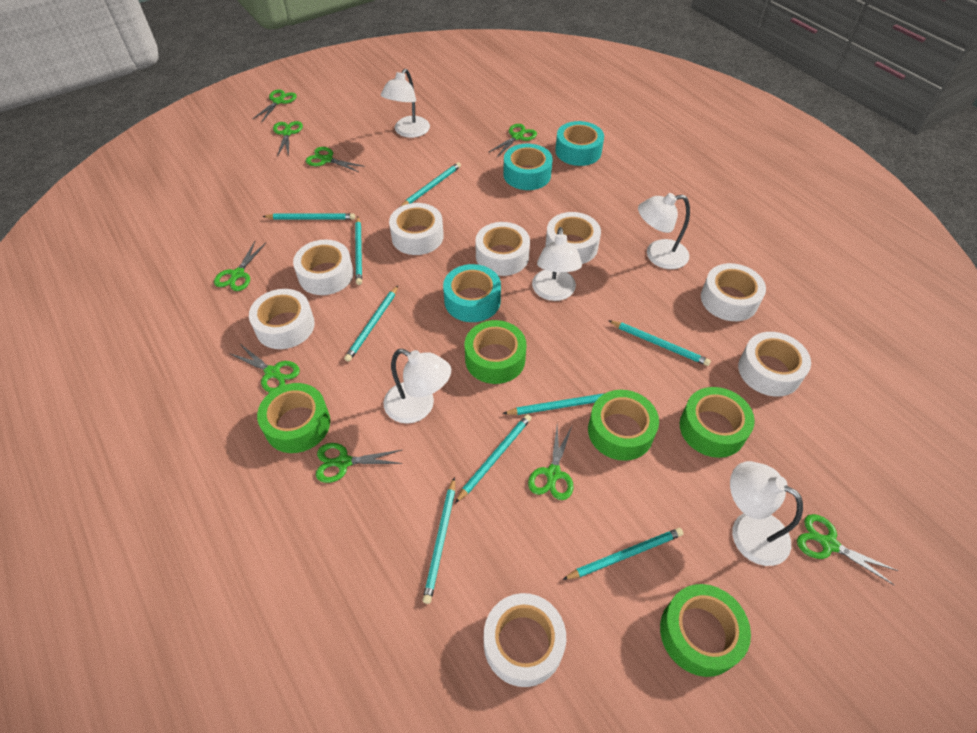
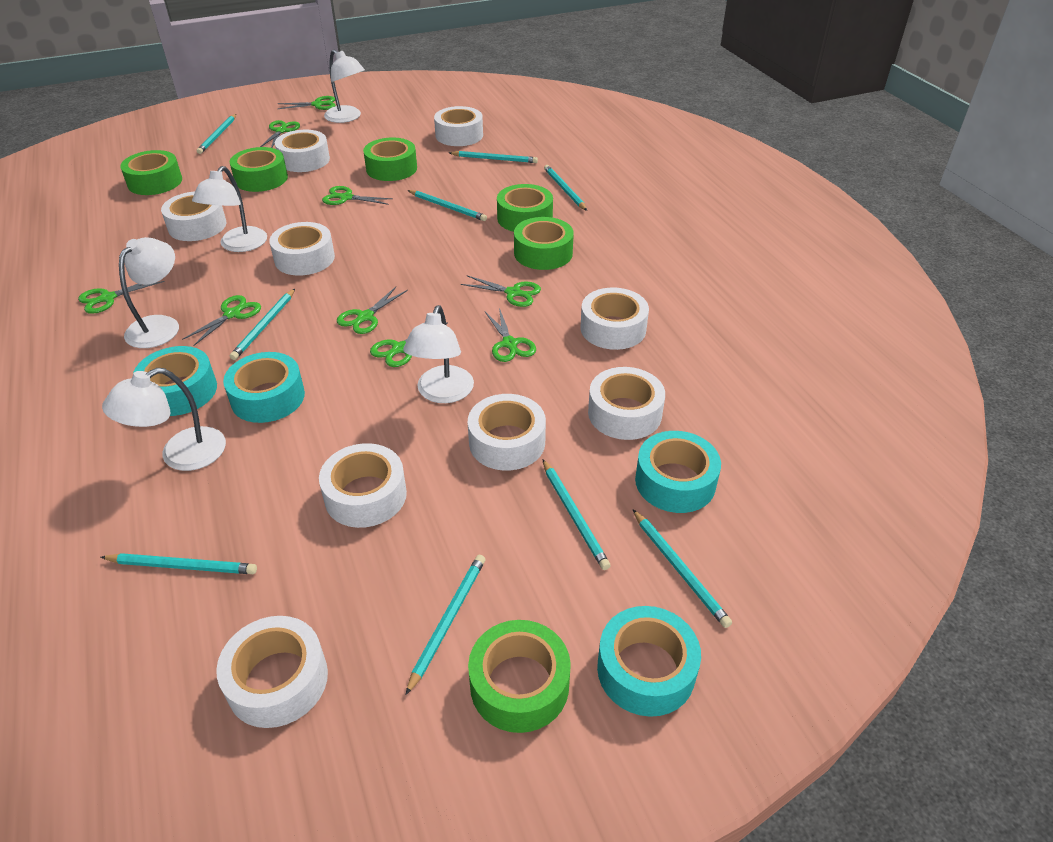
green tape: [257,383,330,453] [465,320,527,384] [588,390,659,461] [660,584,751,677] [680,387,755,458] = 5 -> [120,150,182,195] [230,147,288,192] [363,138,417,181] [468,620,571,733] [497,184,553,232] [514,217,574,270] = 6
turquoise tape: [443,264,501,322] [503,144,553,190] [555,121,604,166] = 3 -> [133,346,217,416] [223,352,305,423] [597,606,701,717] [635,431,721,513] = 4
white tape: [249,289,315,349] [293,239,353,295] [389,203,444,255] [475,222,530,276] [484,593,566,687] [545,212,601,264] [701,263,766,321] [738,332,811,397] = 8 -> [161,191,226,241] [216,616,328,728] [269,222,335,276] [275,130,330,172] [319,443,407,528] [434,106,483,146] [468,394,546,471] [581,288,649,350] [588,367,665,440] = 9

